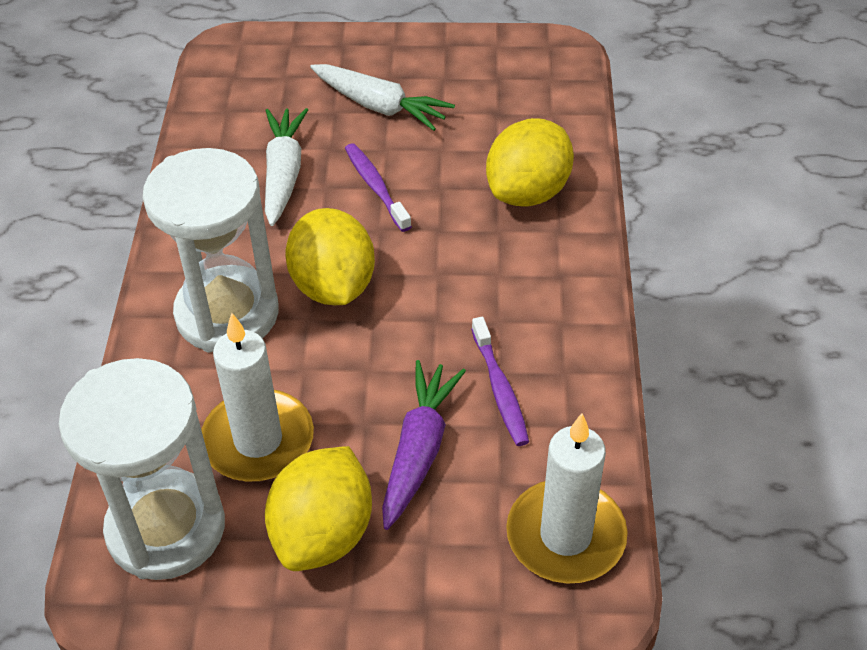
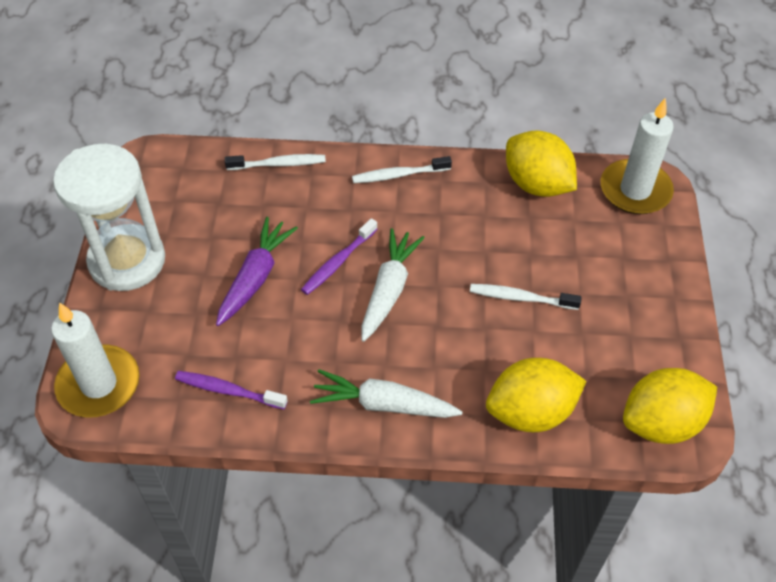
white hourglass: [59,358,225,580] [143,148,279,352] = 2 -> [53,144,165,291] = 1
white toothbrush: none = 0 -> [225,154,326,170] [352,156,452,183] [470,284,582,310] = 3

